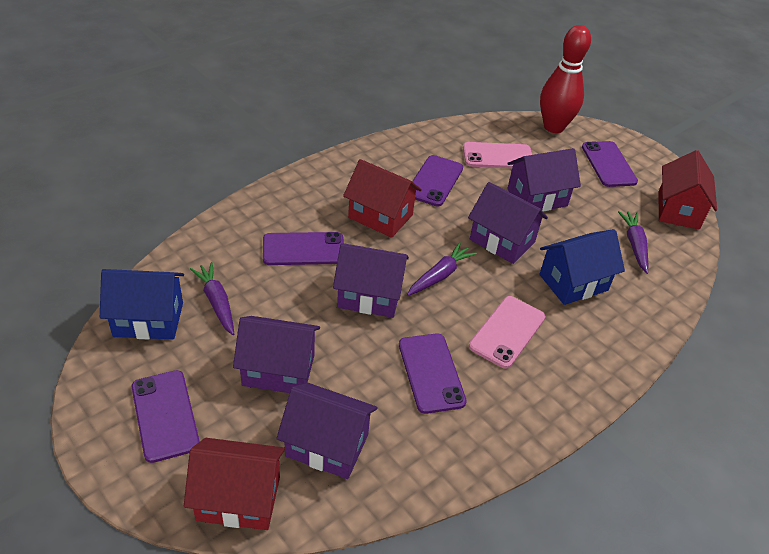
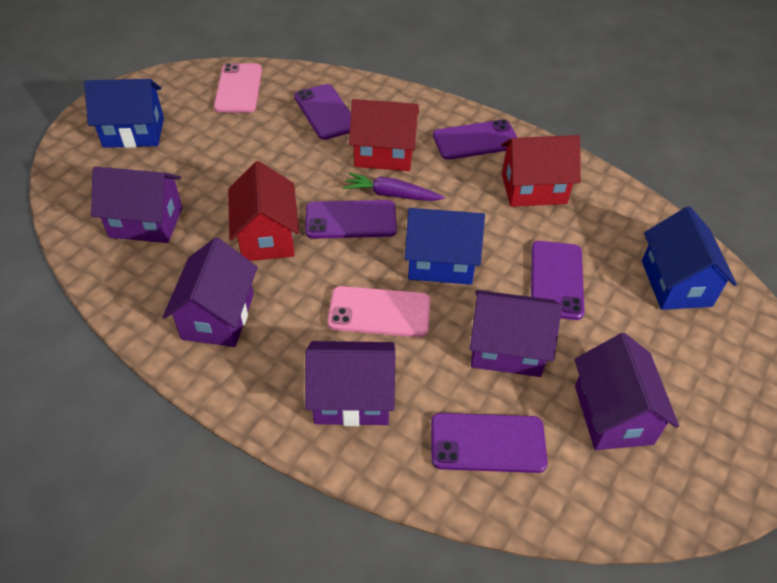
blue house: [100,269,184,340] [539,229,625,305] = 2 -> [84,79,164,148] [405,208,485,285] [642,206,737,310] = 3
purple carrot: [190,262,234,335] [407,242,477,296] [618,211,648,274] = 3 -> [343,172,445,201] = 1
red bowling pin: [540,25,591,133] = 1 -> none = 0

